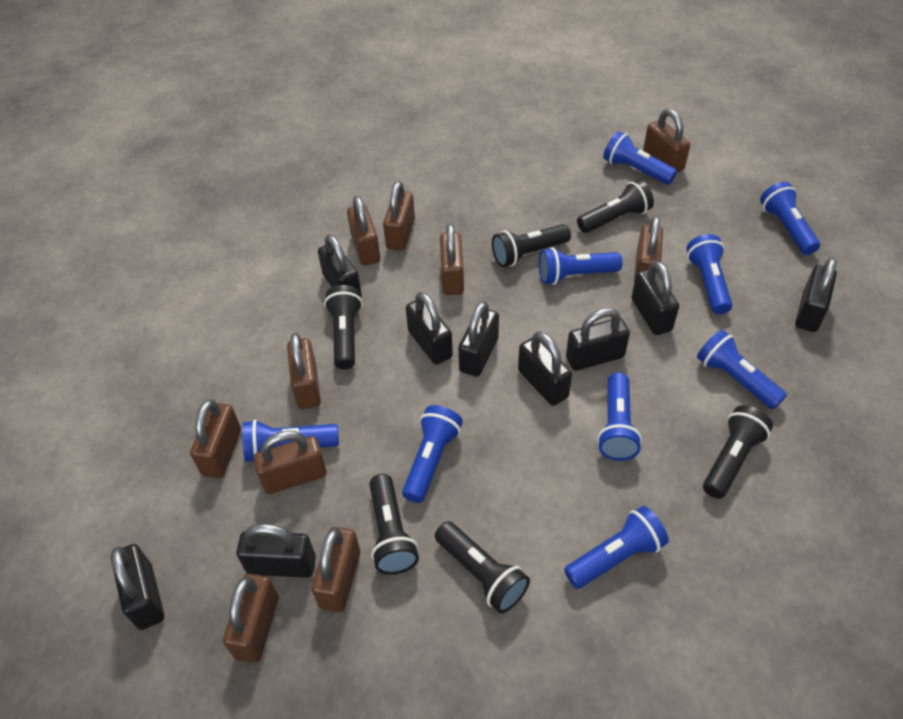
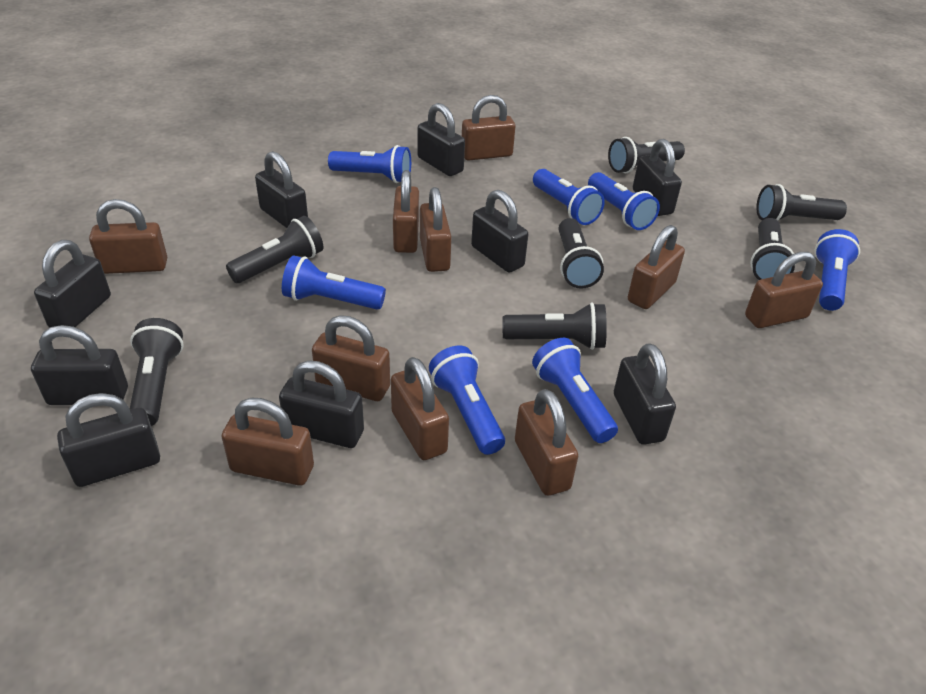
black flashlight: [324,285,363,369] [369,474,419,575] [435,521,530,613] [492,224,571,267] [577,179,654,233] [703,405,773,499] = 6 -> [130,318,184,426] [226,216,323,283] [502,302,607,350] [559,218,604,289] [608,137,685,173] [750,218,795,280] [756,184,847,221] = 7
blue flashlight: [242,419,339,462] [402,405,463,503] [539,247,623,285] [564,506,669,589] [597,372,642,461] [603,131,677,185] [686,234,732,314] [697,330,787,409] [760,182,820,255] = 9 -> [282,255,386,310] [328,145,411,183] [429,346,505,455] [532,338,618,443] [533,169,605,225] [588,172,660,230] [815,229,860,311] = 7

